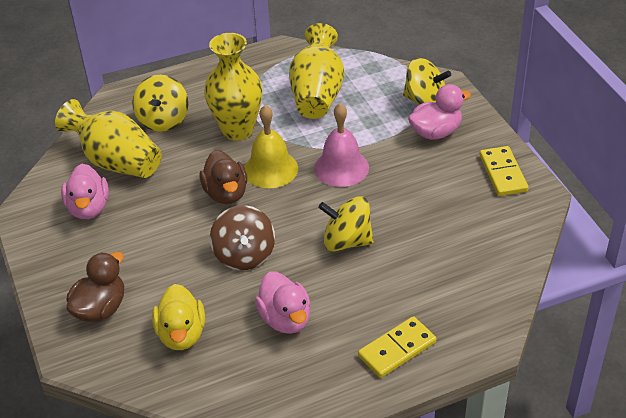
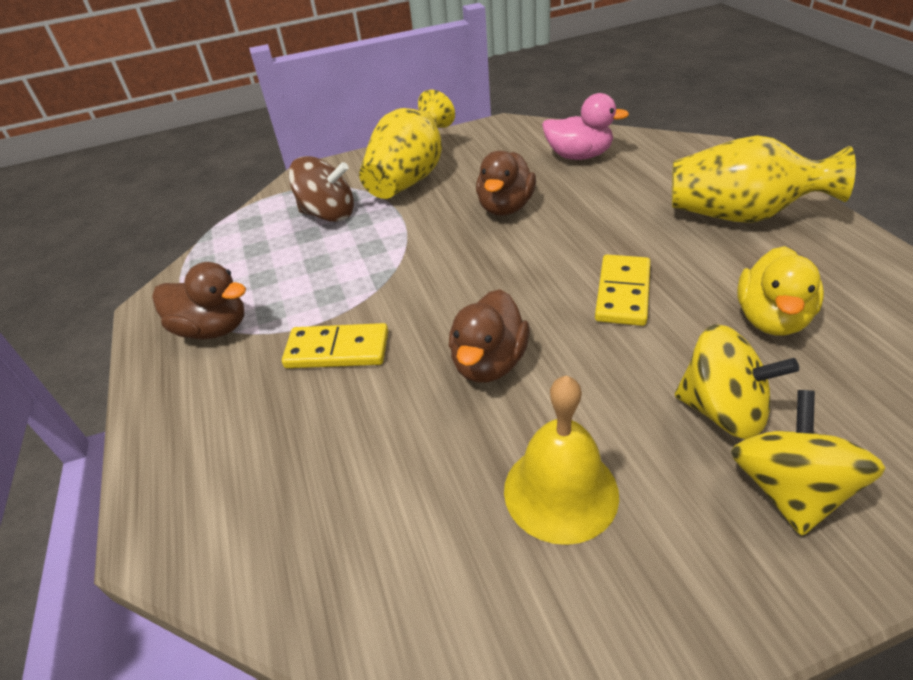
brown duck: [66,252,124,322] [200,150,247,204] = 2 -> [153,262,246,339] [449,289,530,383] [476,151,536,216] = 3
pink bell: [314,103,369,187] = 1 -> none = 0
pink duck: [61,164,109,219] [255,271,311,334] [408,84,471,140] = 3 -> [542,93,629,160] = 1
yellow spinning top: [132,75,188,132] [318,196,374,251] [403,58,451,105] = 3 -> [675,324,799,439] [731,390,885,536] = 2
yellow vase: [55,99,162,178] [204,33,263,141] [289,23,345,119] = 3 -> [359,90,455,199] [672,135,856,223] = 2

